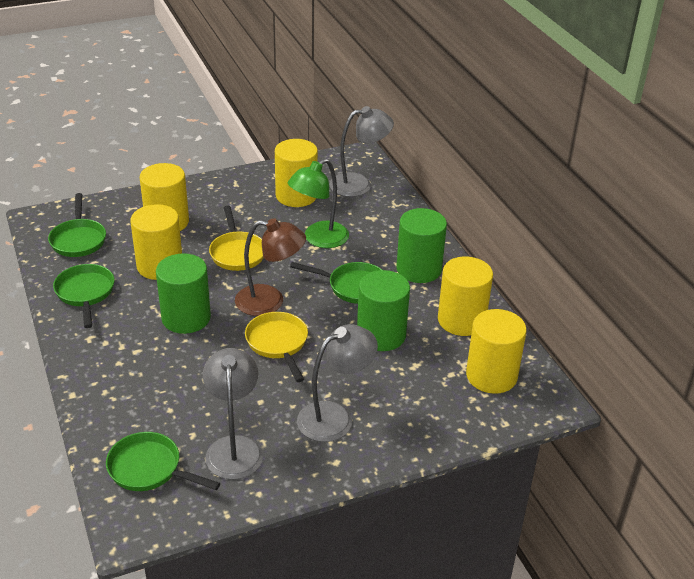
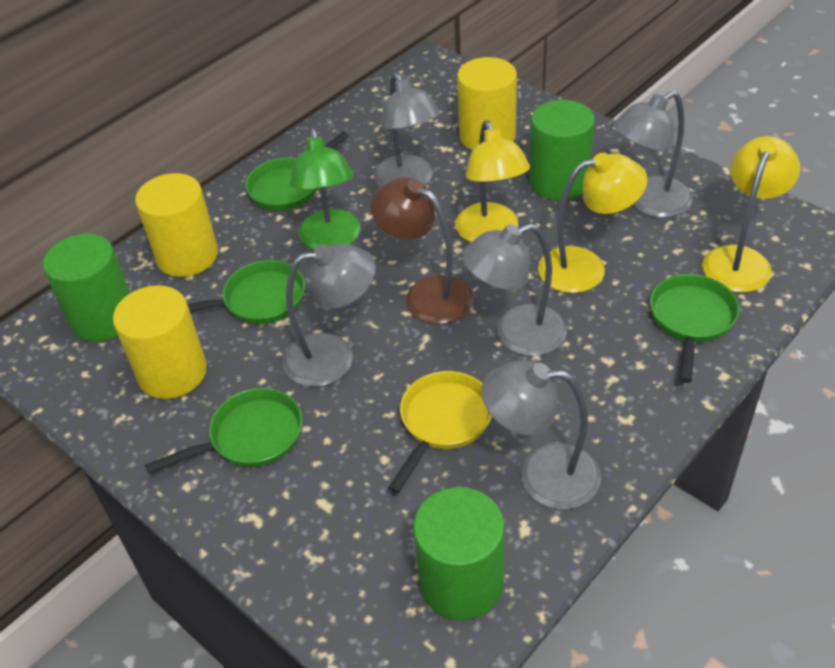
grey lamp: [203,348,263,480] [297,324,378,442] [329,106,394,197] = 3 -> [283,243,376,387] [374,72,440,187] [462,224,567,356] [482,360,601,509] [614,91,692,218] = 5
yellow cylinder: [130,204,182,280] [140,163,189,231] [275,139,318,207] [438,257,493,336] [466,309,527,394] = 5 -> [113,285,207,399] [135,173,218,277] [457,57,517,151] = 3
yellow lamp: none = 0 -> [455,120,530,242] [538,153,647,293] [702,136,800,292] = 3
yellow pan: [209,206,264,271] [245,312,308,382] = 2 -> [388,371,492,493] = 1

